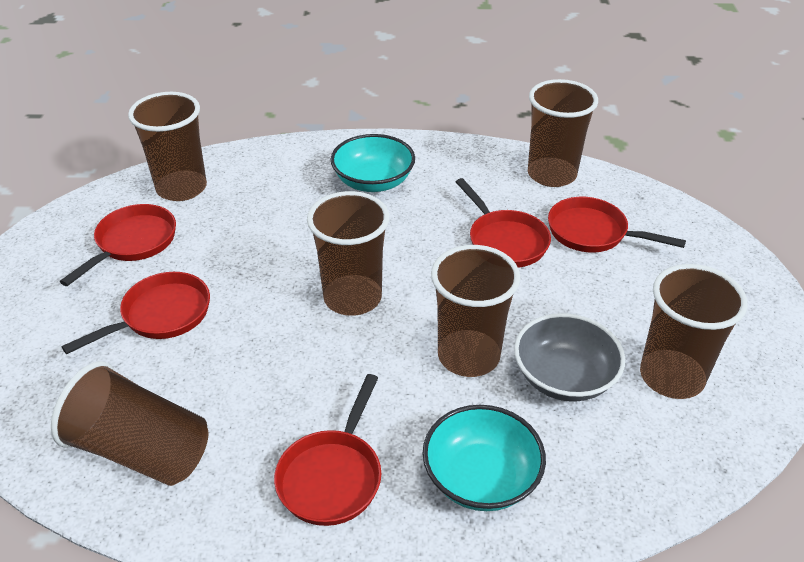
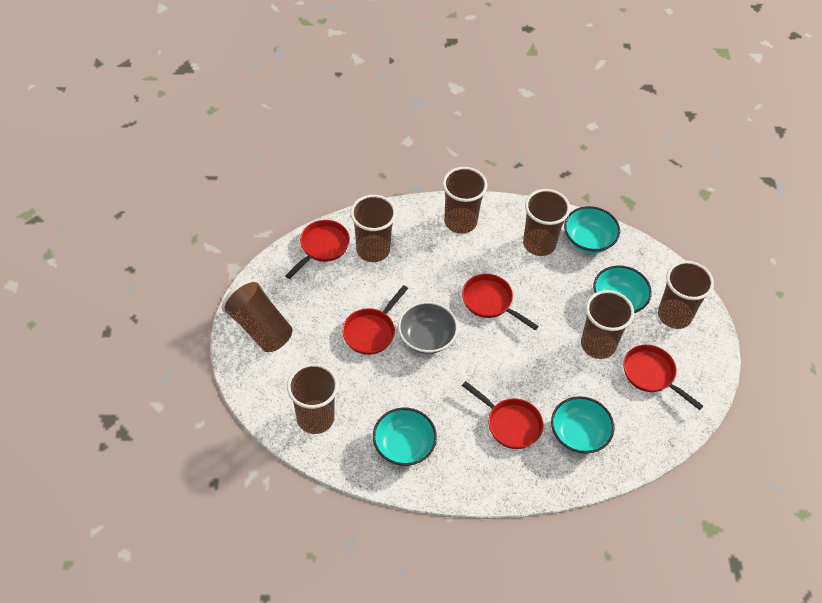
brown cup: [51,361,209,486] [128,92,207,201] [307,191,389,316] [431,245,520,377] [528,79,598,187] [640,264,748,399] = 6 -> [222,279,293,352] [287,363,338,434] [350,195,396,262] [443,167,487,234] [523,189,570,256] [581,290,634,359] [658,261,714,329] = 7
turquoise bowl: [331,134,415,192] [423,405,546,511] = 2 -> [373,408,437,466] [551,396,614,454] [564,206,620,253] [593,266,652,313] = 4

